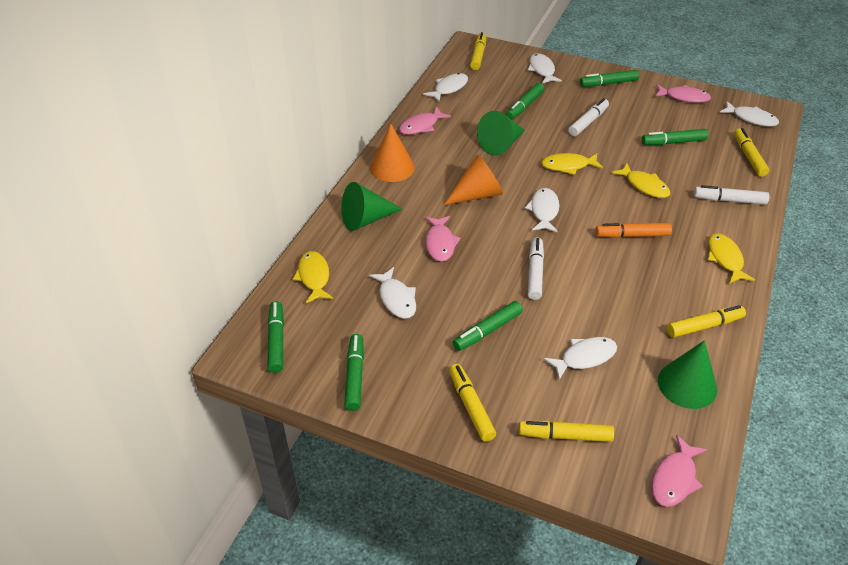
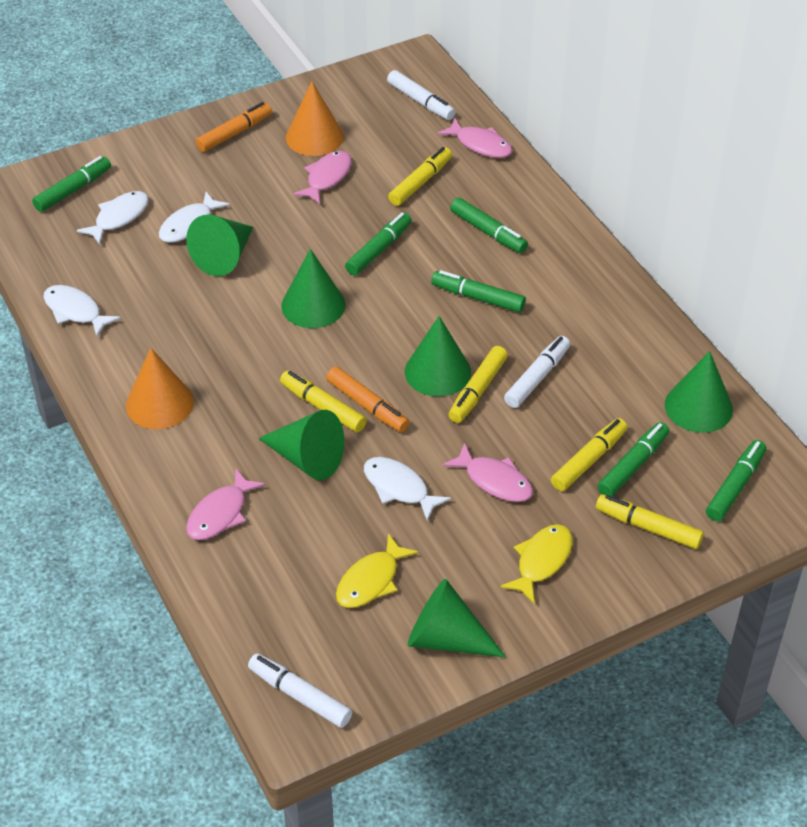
green cone: [341,182,402,231] [477,111,525,156] [658,340,717,409] = 3 -> [186,214,253,276] [258,410,344,480] [281,249,345,328] [405,316,471,397] [408,579,506,658] [665,351,733,433] = 6
orange marker: [595,223,672,238] = 1 -> [196,102,272,152] [326,367,410,432] = 2
white fish: [369,267,416,319] [423,73,468,102] [525,188,559,233] [528,53,562,84] [543,337,617,380] [719,101,779,127] = 6 -> [43,285,121,337] [76,191,149,245] [159,192,230,243] [364,457,451,521] = 4
yellow fish: [293,251,333,303] [541,153,603,175] [612,163,670,198] [708,233,755,284] = 4 -> [336,533,418,608] [500,524,573,604] = 2

